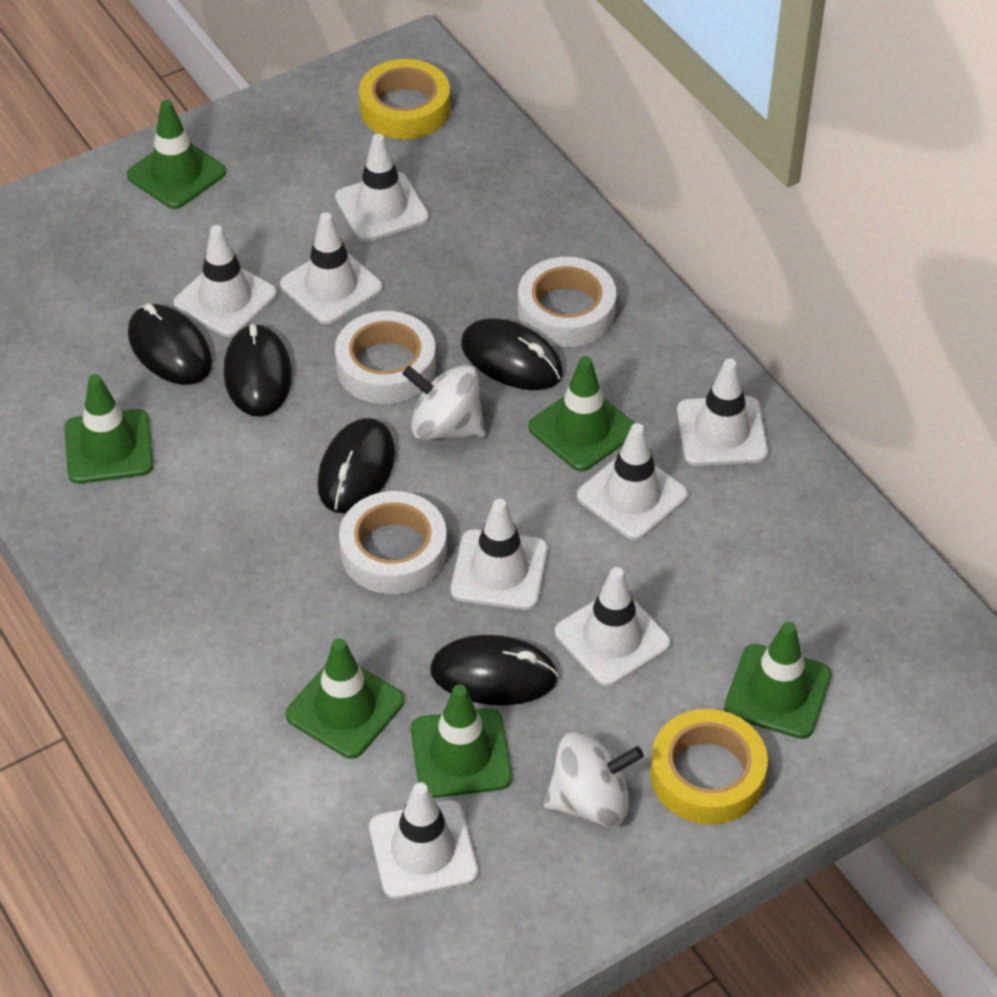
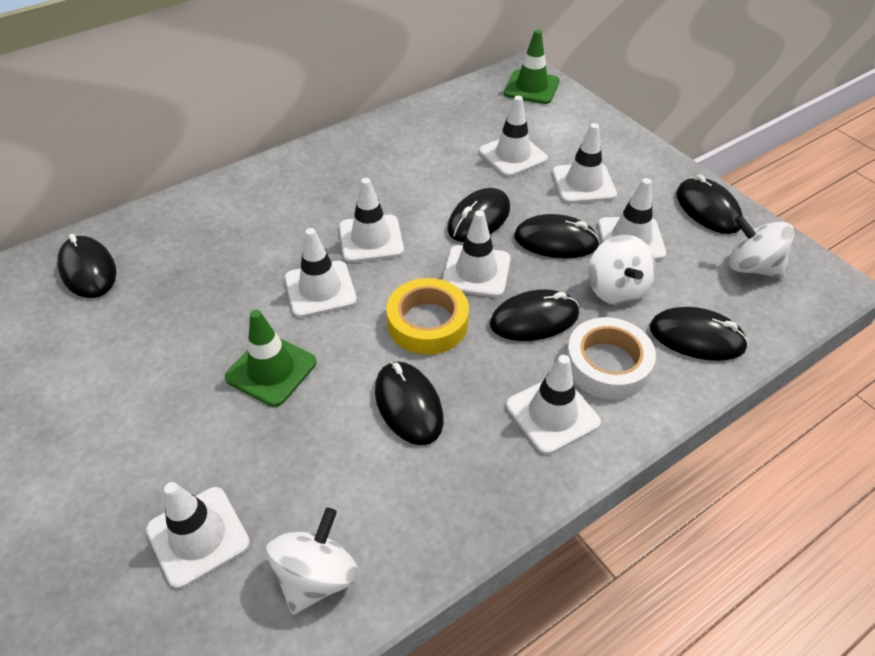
black mouse: [128,303,212,385] [224,324,292,417] [317,418,395,513] [430,635,559,705] [461,318,563,390] = 5 -> [57,234,116,298] [375,361,444,445] [447,188,510,242] [490,289,579,341] [514,214,600,258] [650,307,749,361] [676,174,743,234] = 7
green traffic cone: [64,374,153,484] [127,100,226,209] [286,638,404,759] [411,685,512,798] [528,356,635,471] [724,622,832,739] = 6 -> [225,310,316,407] [504,30,560,104] = 2
white spinning top: [403,365,486,440] [544,732,644,826] = 2 -> [266,508,359,615] [588,235,656,306] [729,215,794,278] = 3
white tape: [335,311,436,404] [339,491,447,594] [518,257,616,347] = 3 -> [566,317,656,400] = 1
yellow tape: [359,59,450,139] [650,709,768,825] = 2 -> [386,278,469,355] = 1

